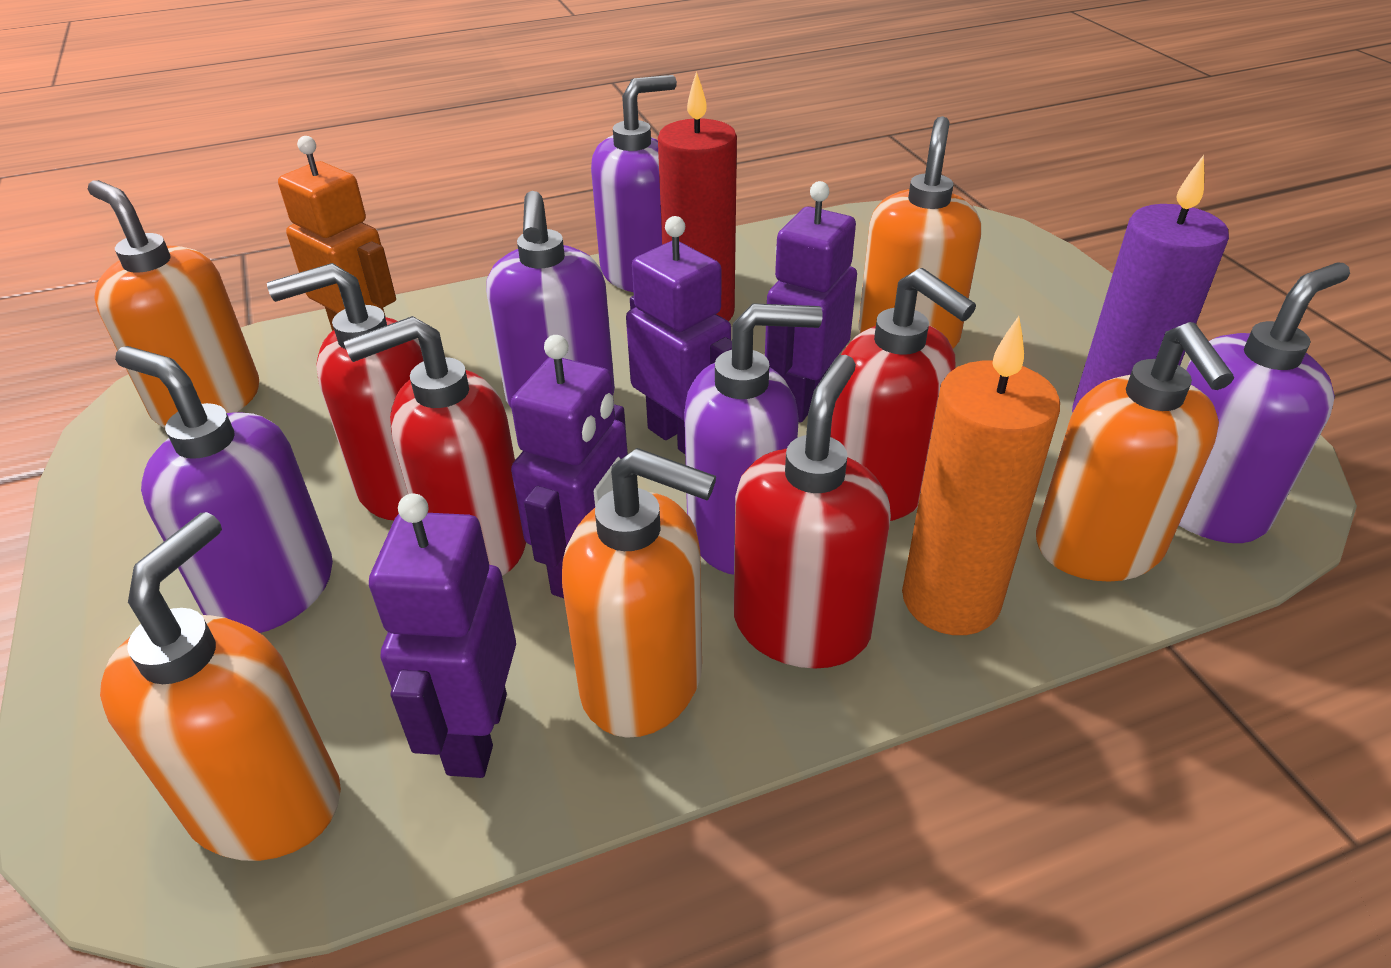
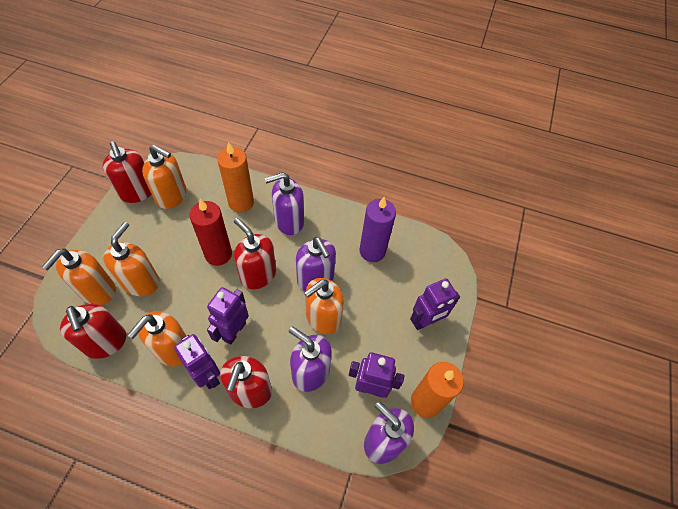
orange candle: [902,316,1060,635] = 1 -> [217,142,254,213] [411,362,464,418] = 2
orange robot: [278,136,396,331] = 1 -> none = 0
purple soap dispenser: [115,346,333,633] [486,191,615,409] [591,75,677,292] [684,303,823,575] [1179,262,1350,543] = 5 -> [265,172,304,235] [289,326,332,392] [296,237,336,291] [364,401,414,464] = 4

